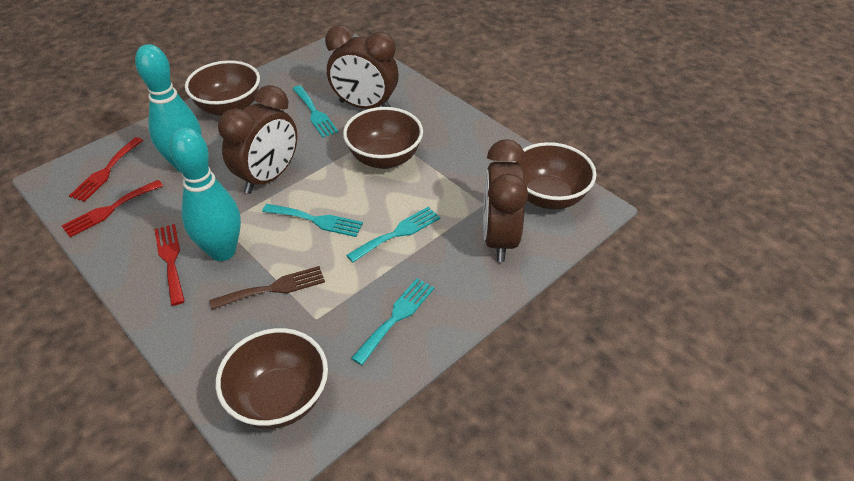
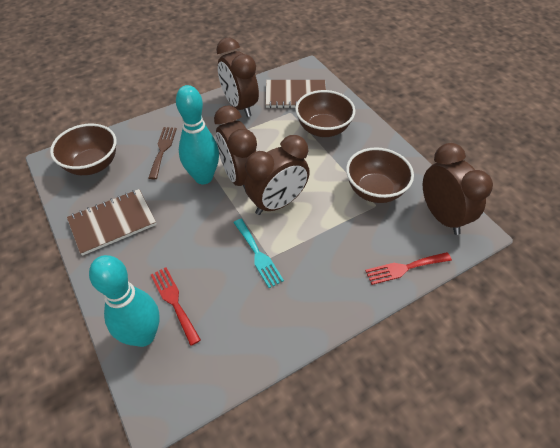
brown bowl: [185,60,260,116] [216,328,328,429] [343,107,423,169] [515,142,596,209] = 4 -> [50,124,117,175] [295,90,355,137] [346,147,414,203] = 3
brown clock: [218,85,297,194] [325,25,399,109] [483,139,528,262] = 3 -> [214,106,257,192] [216,38,259,117] [245,135,310,215] [423,143,493,235] = 4
brown notebook: none = 0 -> [67,189,156,256] [265,80,326,108] = 2
red fork: [61,180,163,237] [69,137,143,202] [155,224,185,306] = 3 -> [151,267,201,346] [365,252,452,285] = 2
turquoise fork: [262,204,363,237] [293,85,338,137] [346,207,440,262] [351,278,434,365] = 4 -> [233,219,284,288] = 1

